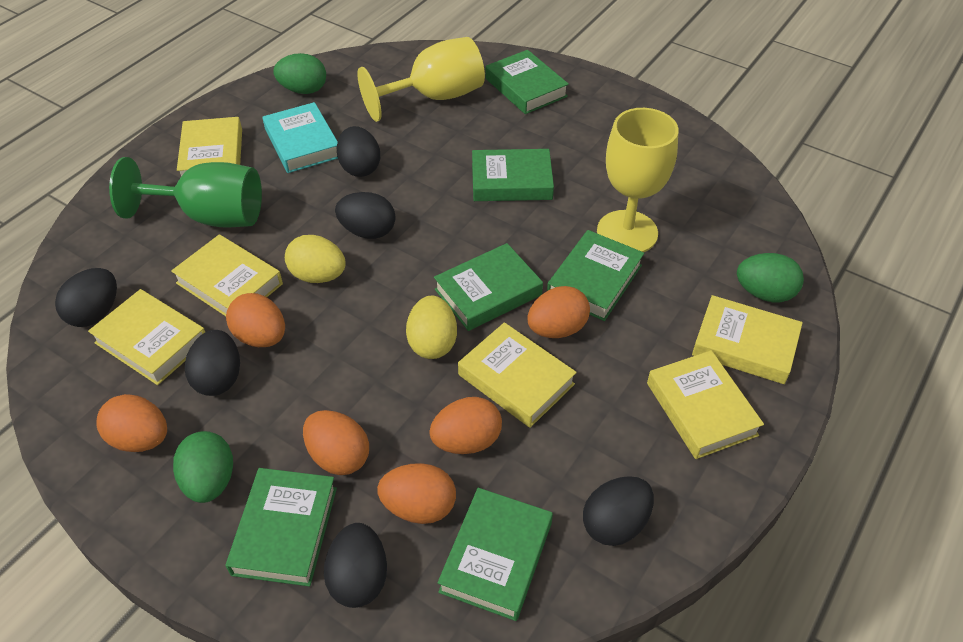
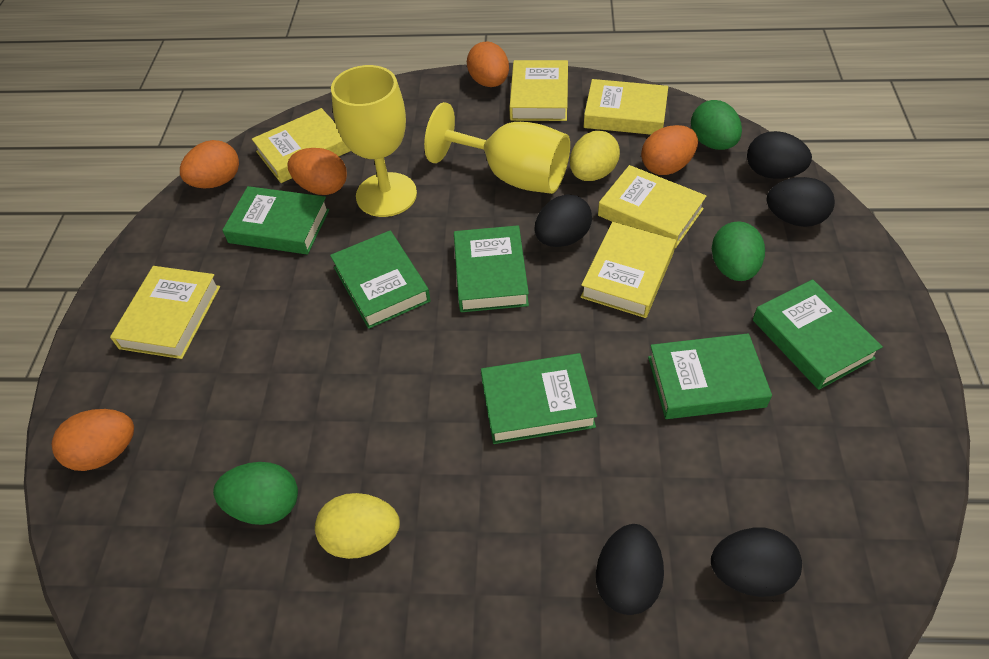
black egg: [55,268,117,327] [185,330,240,396] [324,523,387,608] [335,192,396,239] [337,126,380,177] [583,476,654,546] = 6 -> [534,194,592,247] [596,524,664,615] [711,528,802,597] [747,131,812,179] [767,177,835,227] = 5
green goblet: [109,157,262,228] = 1 -> none = 0
orange egg: [97,394,167,452] [226,293,285,347] [303,410,369,475] [377,463,456,524] [429,397,502,454] [527,286,590,338] = 6 -> [52,409,134,471] [180,140,239,188] [287,148,347,195] [467,41,509,87] [641,125,698,175] = 5
turquoise book: [262,102,338,173] = 1 -> none = 0

